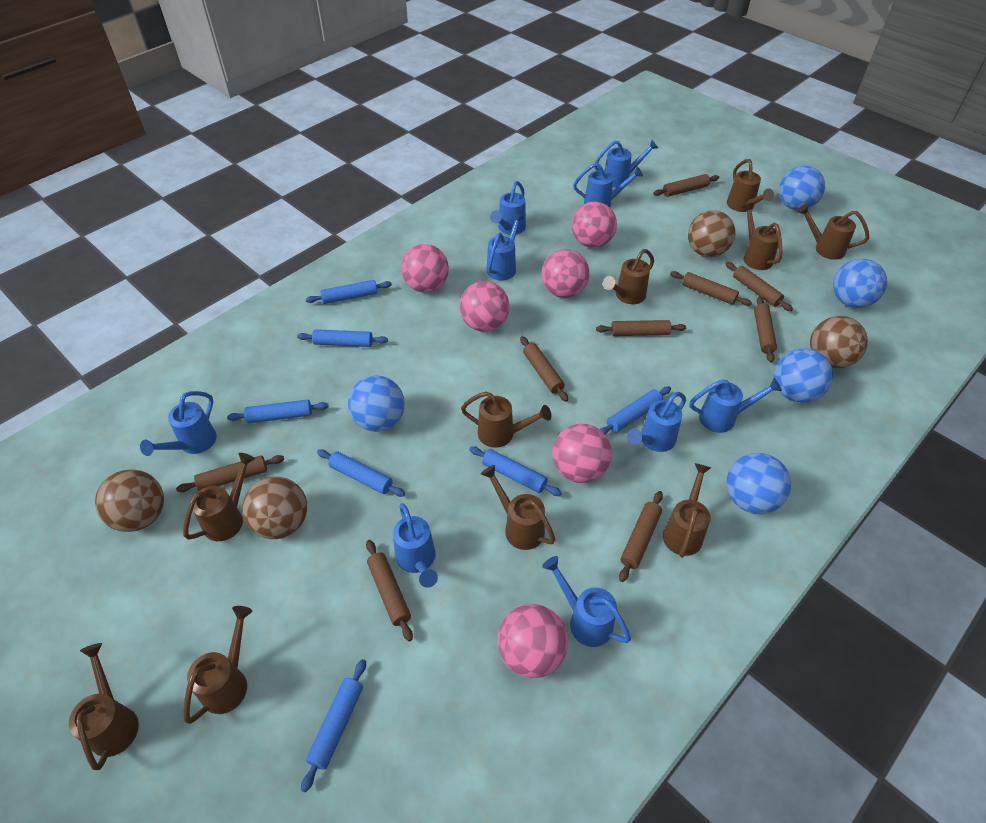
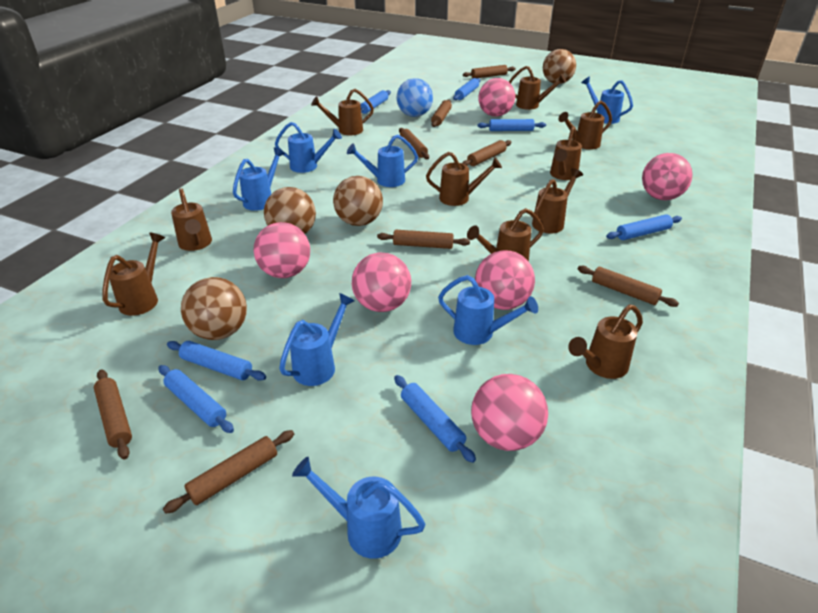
blue ball: [348,376,405,432] [726,453,791,514] [774,348,833,403] [779,166,825,210] [833,259,887,308] = 5 -> [397,78,433,117] = 1
blue watering can: [140,391,217,456] [393,503,438,588] [486,213,525,281] [490,181,526,235] [542,556,631,647] [573,163,643,207] [594,140,658,188] [627,392,686,452] [689,378,782,433] = 9 -> [233,147,285,211] [275,122,342,173] [279,293,355,386] [292,457,426,559] [347,135,418,187] [438,275,538,345] [581,76,633,124] = 7
brown rolling pin: [176,455,284,492] [366,540,413,641] [520,336,568,402] [596,320,686,336] [619,491,663,582] [653,174,719,197] [670,271,752,306] [726,262,793,311] [754,297,777,362] = 9 -> [94,369,132,460] [163,430,294,514] [377,230,470,249] [399,128,429,159] [431,100,452,127] [462,140,511,166] [463,65,516,78] [578,266,679,307] = 8

